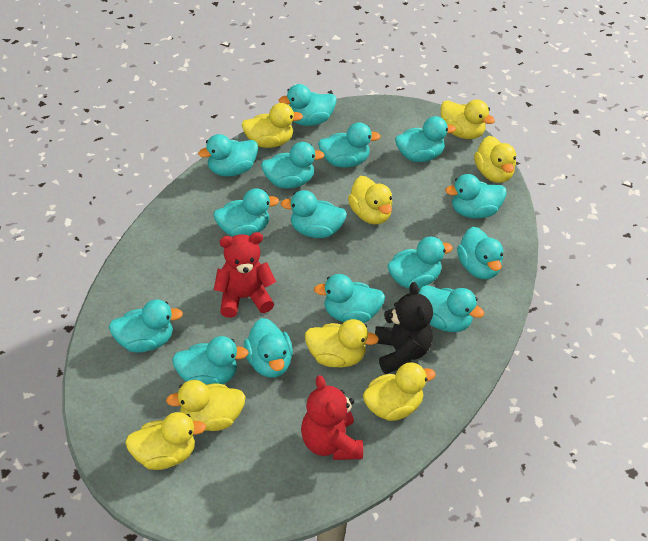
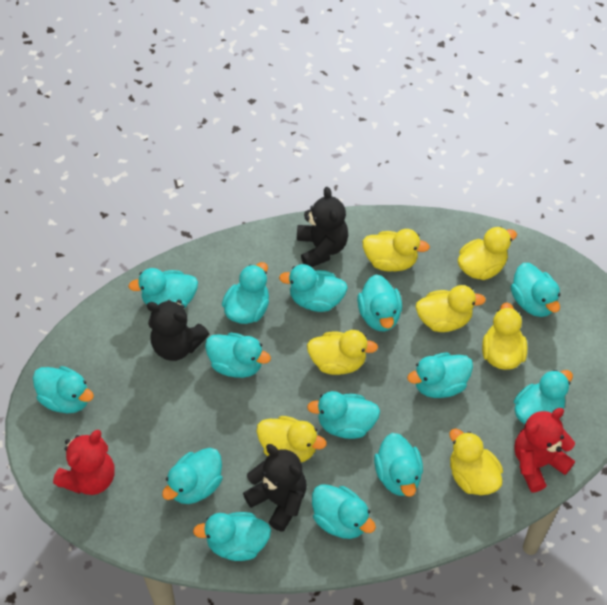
black teddy bear: [375,282,433,374] = 1 -> [147,300,209,361] [243,444,307,532] [297,187,348,267] = 3
turquoise duck: [109,300,183,353] [172,336,249,385] [198,134,258,177] [213,188,279,237] [244,318,293,378] [261,142,325,188] [279,84,336,126] [280,190,347,238] [314,274,385,323] [318,122,381,168] [387,237,453,289] [395,116,456,162] [418,285,484,332] [445,174,507,218] [457,227,503,279] = 15 -> [33,366,94,413] [128,268,198,307] [162,448,223,504] [193,512,271,561] [205,333,271,378] [222,262,269,324] [279,264,348,312] [307,391,380,439] [312,484,376,539] [357,275,402,331] [374,433,423,497] [407,352,473,398] [511,263,560,317] [514,370,573,424] = 14
yellow duck: [125,412,206,470] [166,380,246,431] [241,103,303,148] [305,319,379,368] [348,176,392,225] [363,362,436,421] [441,99,495,139] [474,136,516,183] = 8 -> [257,416,327,462] [307,330,378,375] [362,229,430,272] [416,285,486,332] [450,428,503,495] [458,227,517,280] [482,302,528,370] = 7

